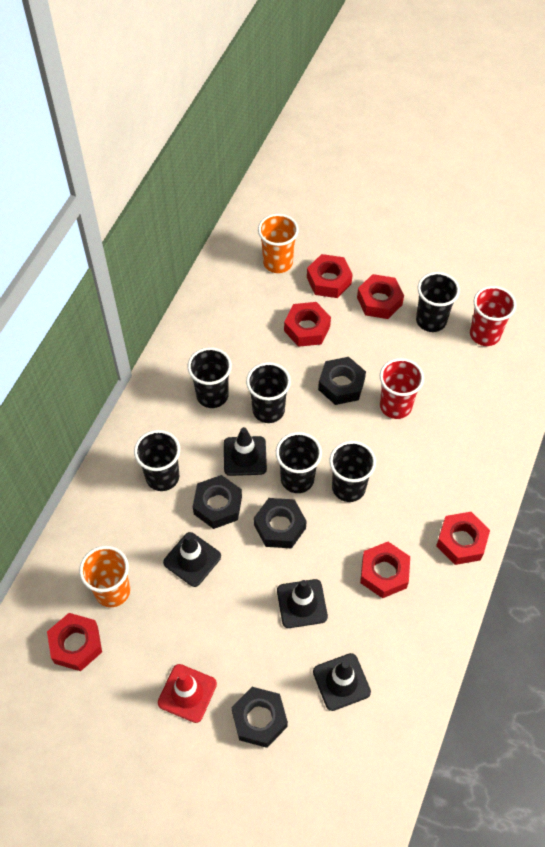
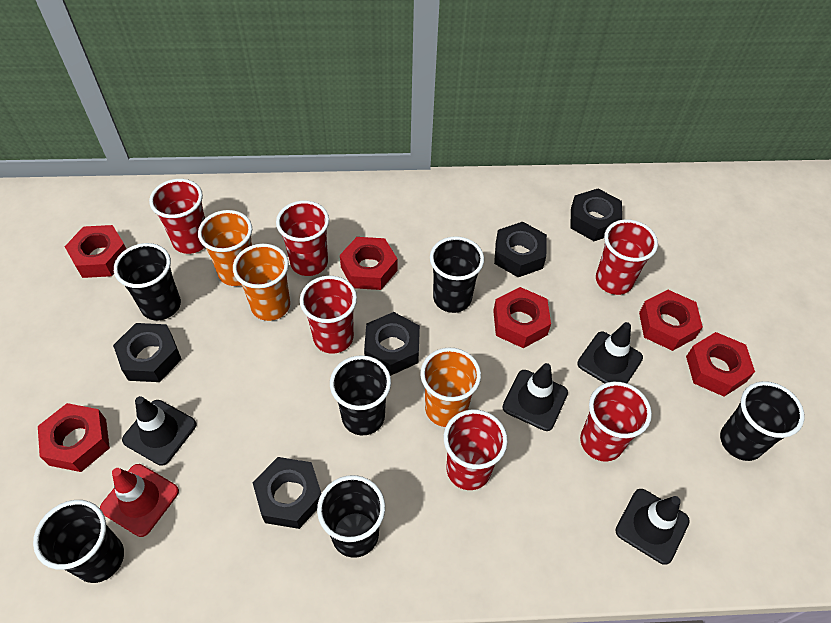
black nut: [193,475,242,529] [231,687,288,748] [254,498,306,549] [318,357,366,405] = 4 -> [113,323,182,382] [253,457,322,529] [364,312,420,376] [494,222,547,277] [570,189,622,241] = 5
orange cup: [79,546,130,607] [258,214,299,273] = 2 -> [198,210,252,286] [233,244,290,321] [420,348,481,427] = 3
red cup: [380,358,424,419] [470,286,516,346] = 2 -> [149,179,205,254] [276,201,329,276] [300,276,357,354] [444,409,508,490] [580,382,652,462] [596,219,658,295] = 6

